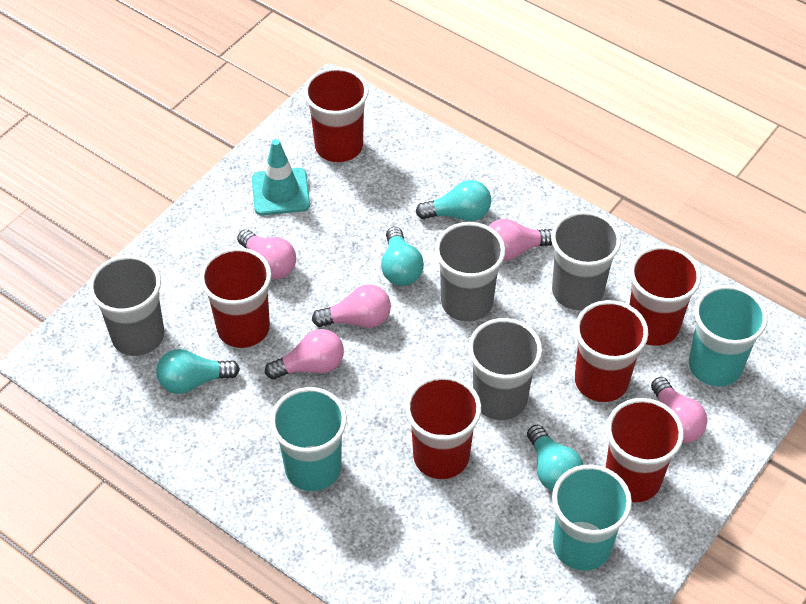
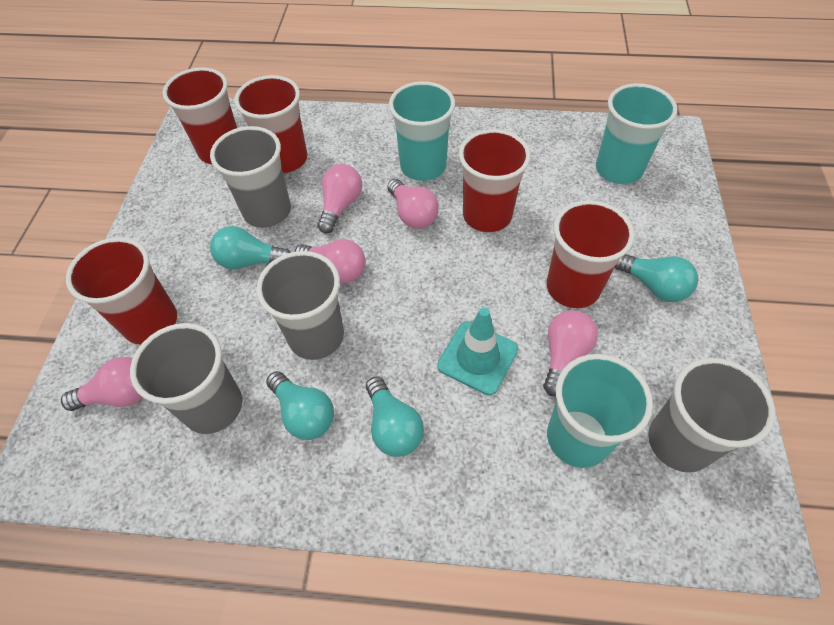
red cup: [200,247,271,348] [304,67,369,163] [405,375,481,479] [575,300,648,402] [605,398,684,503] [629,245,701,346] = 6 -> [66,237,177,345] [163,67,237,164] [234,75,308,173] [459,129,531,232] [547,200,635,308] = 5

